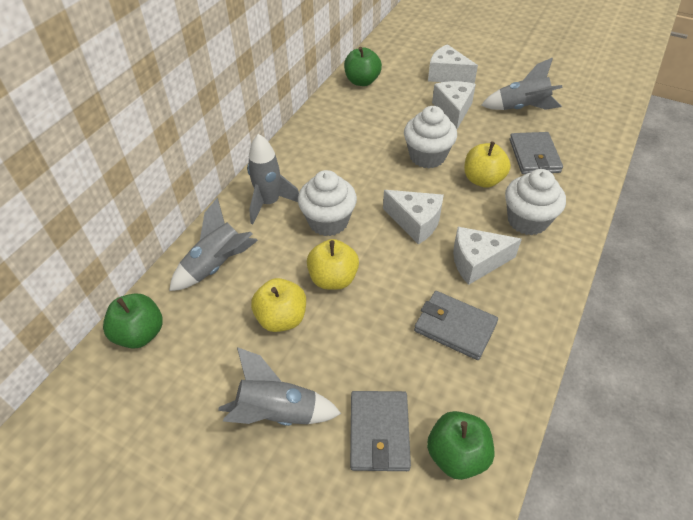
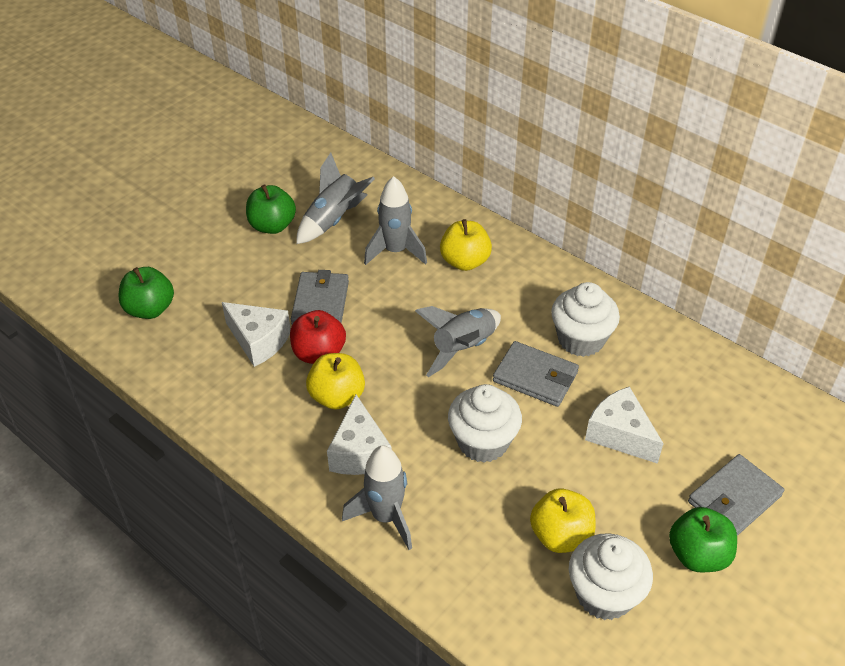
red apple: none = 0 -> [290,310,346,364] = 1
white cheese: [383,190,444,244] [428,44,478,84] [432,81,476,129] [453,227,522,285] = 4 -> [222,302,291,367] [327,395,392,475] [585,386,664,464] = 3

